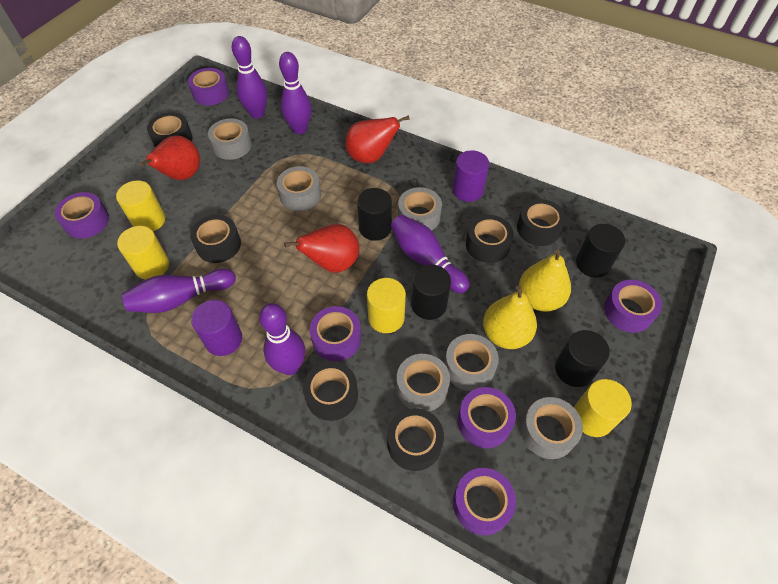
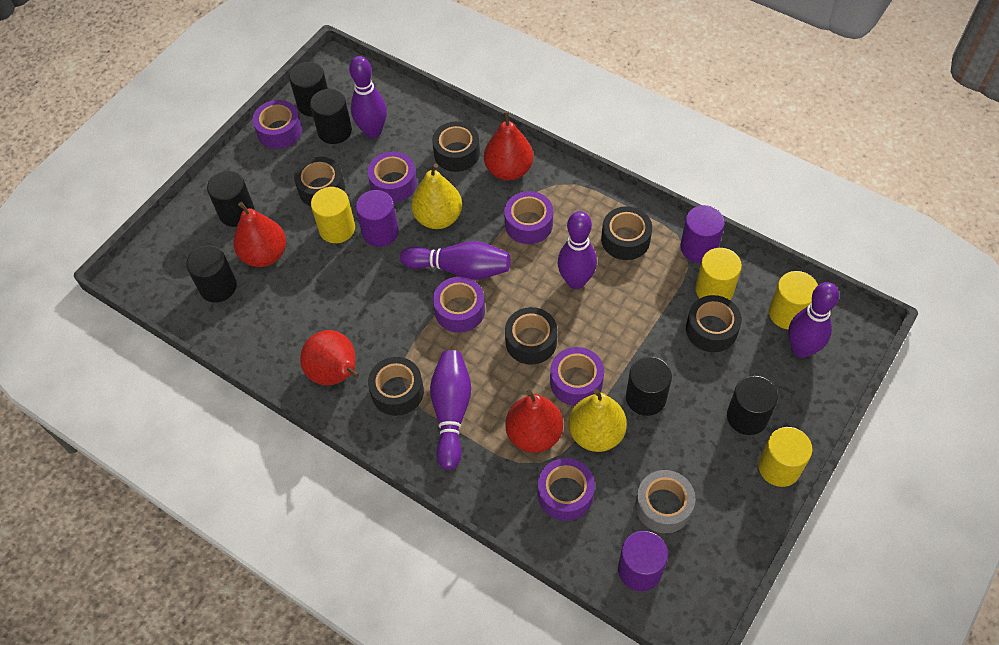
black cylinder: [357,188,392,241] [411,265,451,320] [555,330,610,387] [576,224,625,278] = 4 -> [186,245,237,303] [207,171,255,227] [289,62,328,117] [310,89,352,144] [626,357,672,416] [727,376,778,435] = 6
grey tape: [208,118,252,160] [277,166,321,211] [396,354,450,412] [398,187,442,231] [444,334,499,391] [521,397,583,459] = 6 -> [635,470,696,533] = 1
purple cylinder: [191,300,242,356] [452,150,489,202] = 2 -> [356,190,399,247] [618,531,668,591] [680,205,725,263] = 3
red pear: [140,136,200,180] [284,224,360,273] [345,115,410,163] = 3 -> [233,202,286,267] [300,330,359,385] [484,111,533,180] [505,390,563,453] = 4

